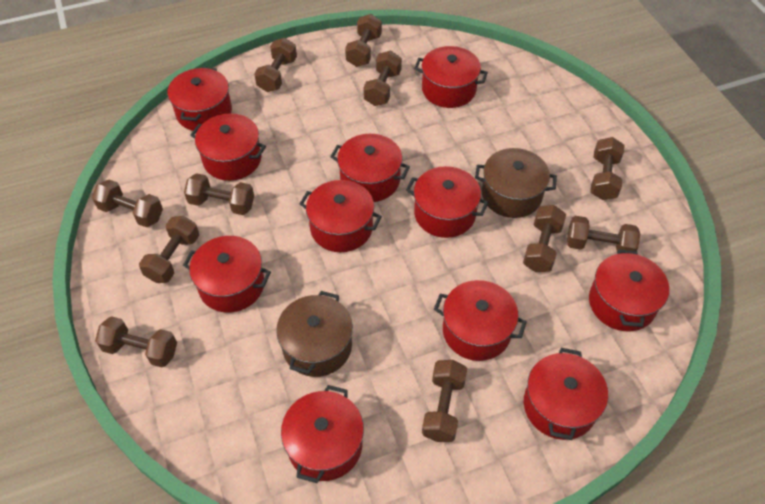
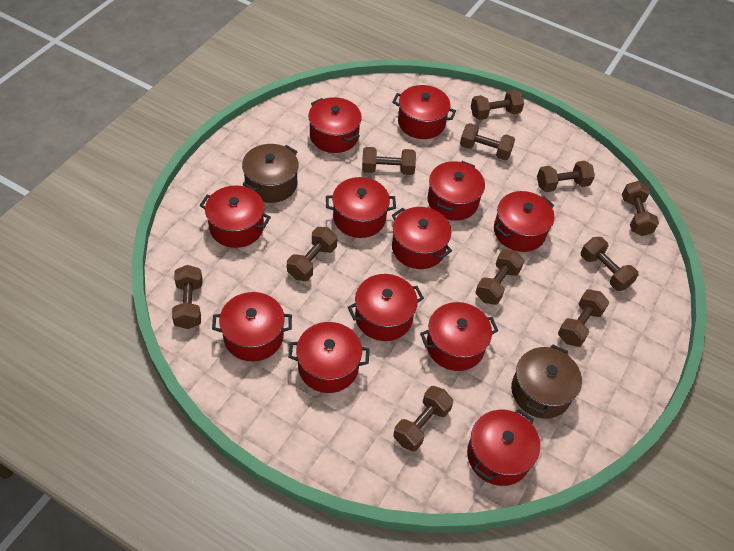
red pot: [168,67,232,131] [183,236,271,313] [190,113,266,181] [281,385,364,483] [299,180,382,252] [330,134,410,202] [406,166,489,238] [414,46,488,108] [434,280,527,361] [524,348,608,440] [589,249,669,331] = 11 -> [200,185,271,248] [212,292,292,362] [288,322,370,393] [308,97,362,153] [326,177,396,238] [348,274,424,341] [392,85,456,139] [392,207,452,269] [420,302,498,371] [427,161,485,221] [467,409,540,486] [494,191,554,252] = 12

